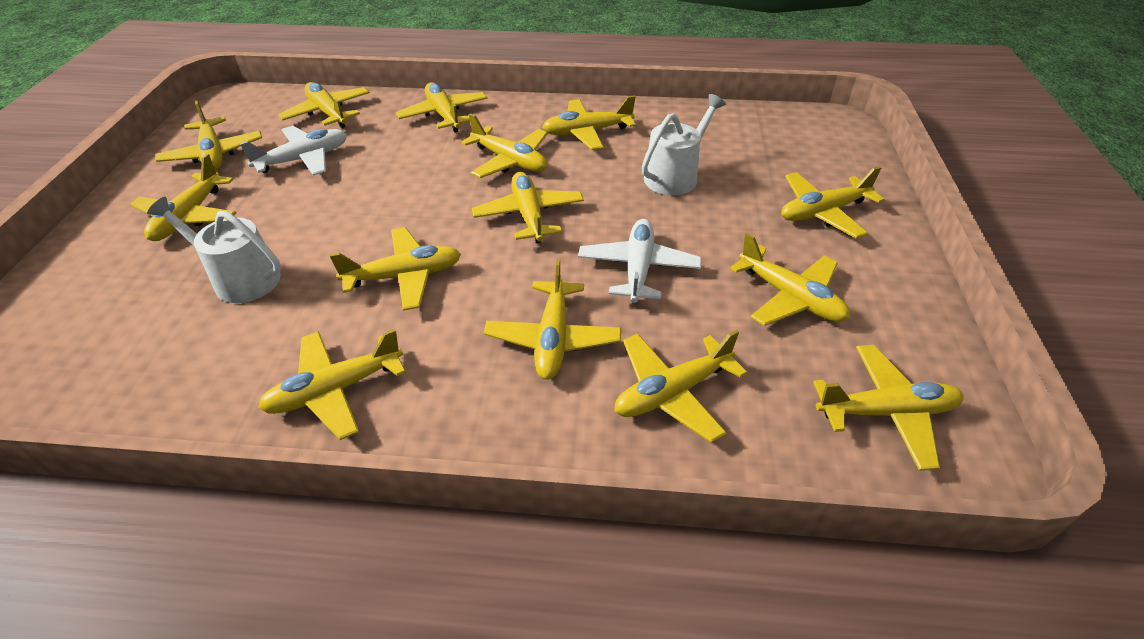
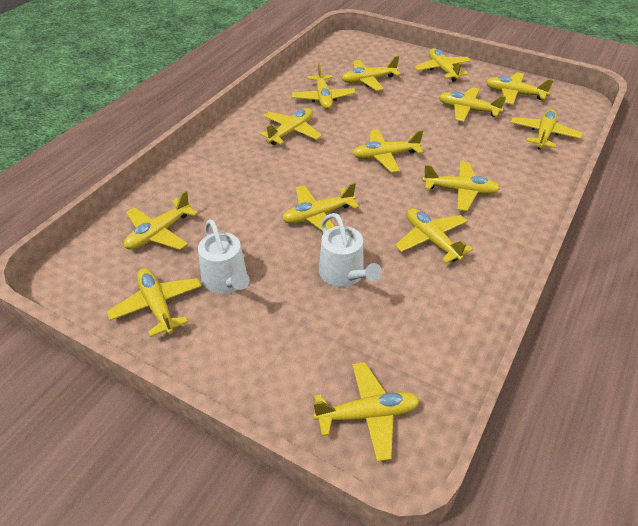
white plane: [239,126,347,176] [578,219,702,303] = 2 -> none = 0

